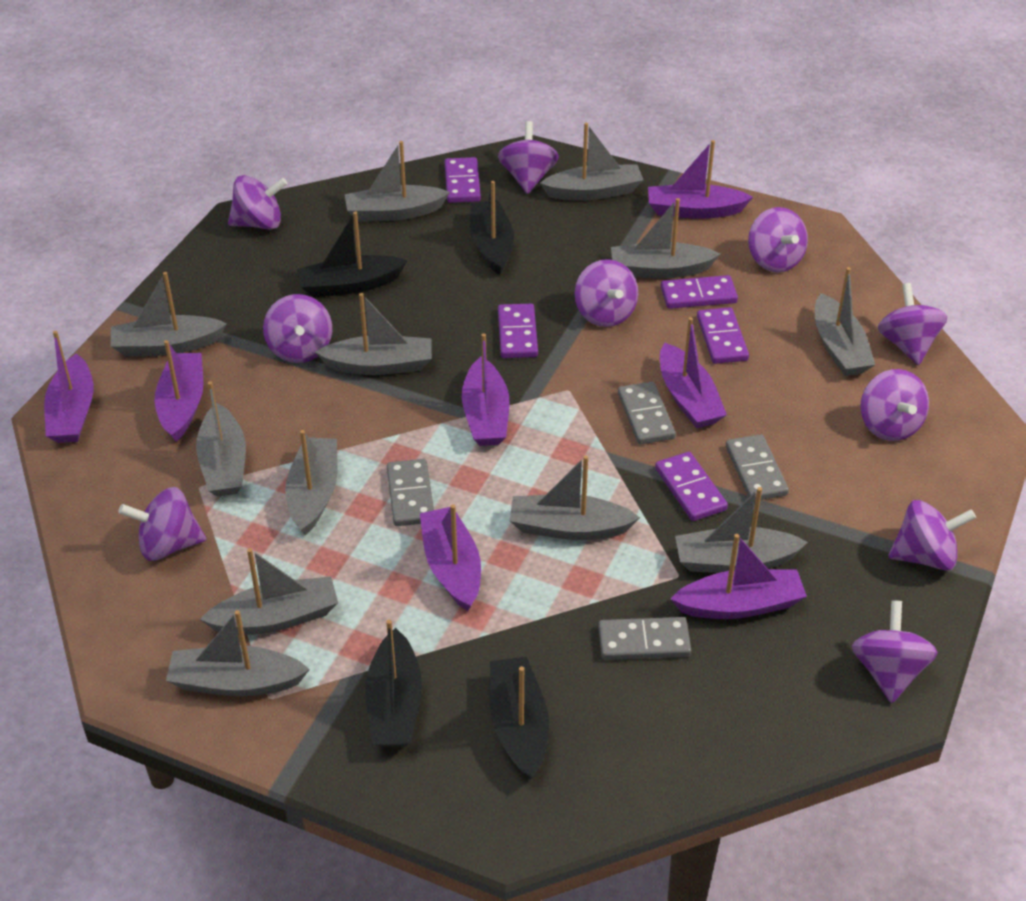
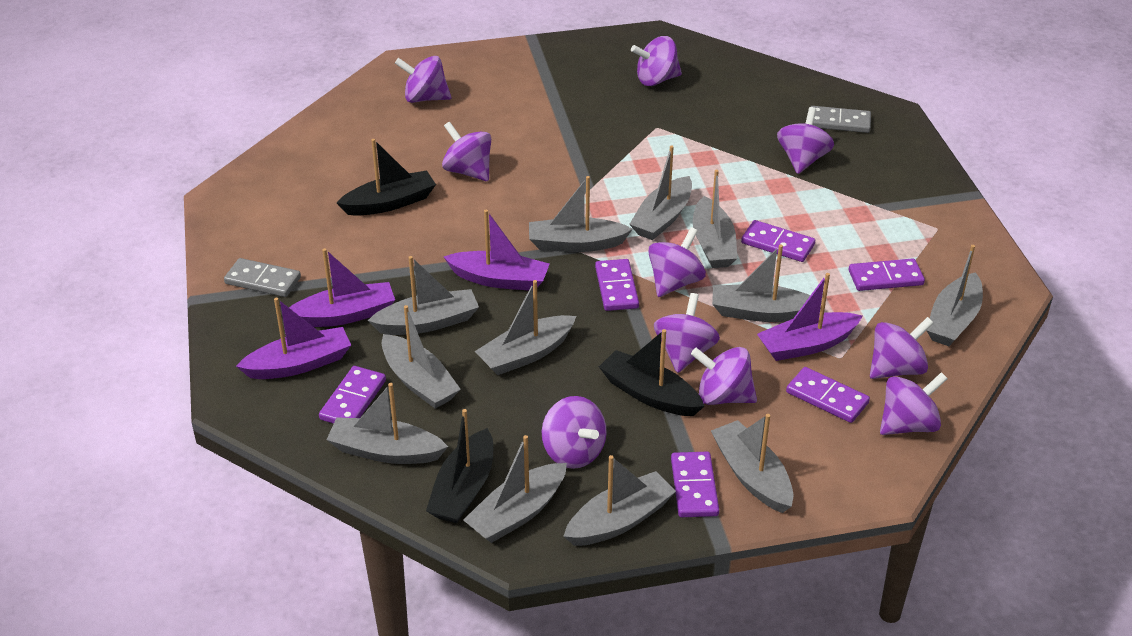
black boat: [296,211,407,297] [365,620,422,747] [470,181,514,275] [490,657,549,780] = 4 -> [337,139,436,216] [426,409,493,523] [599,329,704,416] = 3
grey domino: [387,459,434,526] [598,617,691,660] [618,382,676,444] [726,434,789,501] = 4 -> [224,258,301,297] [811,106,871,133] = 2
purple boat: [44,331,93,443] [155,340,203,442] [420,504,481,611] [462,333,510,446] [648,140,753,219] [660,317,727,428] [671,534,807,619] = 7 -> [236,298,351,379] [289,248,395,327] [444,210,550,291] [757,273,862,361] = 4
purple domino: [445,157,481,203] [498,304,538,358] [655,452,728,521] [661,275,738,309] [697,307,749,364] = 5 -> [319,366,386,424] [595,259,639,311] [671,452,719,517] [741,220,815,262] [786,367,870,423] [849,258,925,291] = 6

